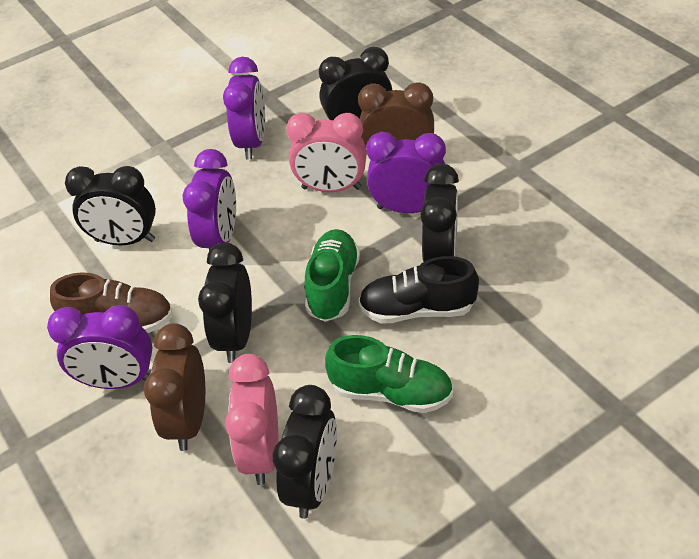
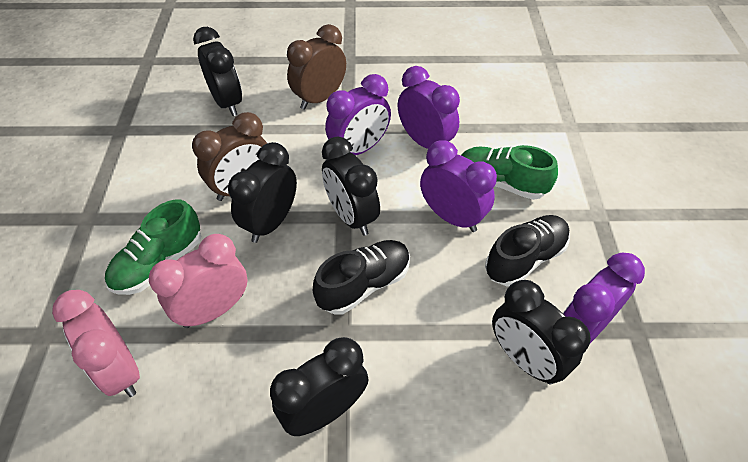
black shoe: [358,256,479,324] = 1 -> [313,240,410,315] [485,215,570,286] = 2
brown shoe: [50,272,173,333] = 1 -> none = 0

